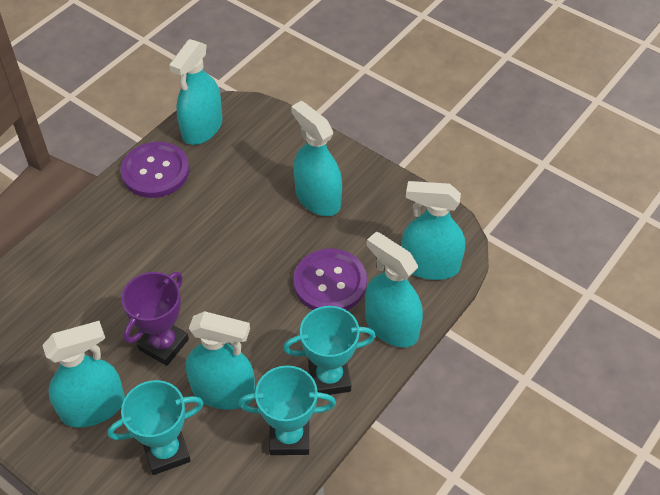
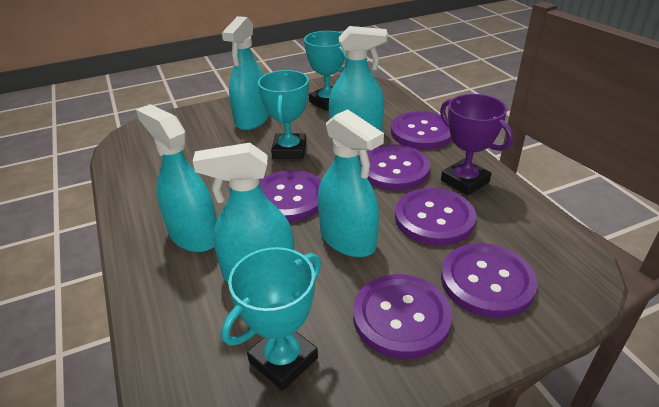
purple button: [120,142,189,198] [294,249,367,310] = 2 -> [259,170,321,222] [353,274,452,359] [360,144,430,191] [391,111,452,150] [395,188,476,246] [441,243,538,318] = 6
turquoise spray bottle: [42,321,125,427] [169,39,222,145] [186,311,255,409] [291,101,342,216] [365,232,423,347] [401,181,465,280] = 6 -> [136,104,217,252] [193,143,294,282] [221,16,269,130] [318,109,384,257] [329,26,387,132] = 5

